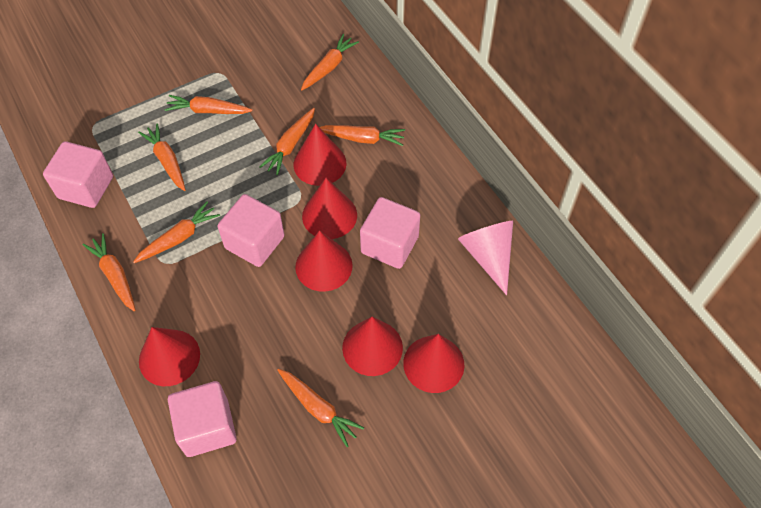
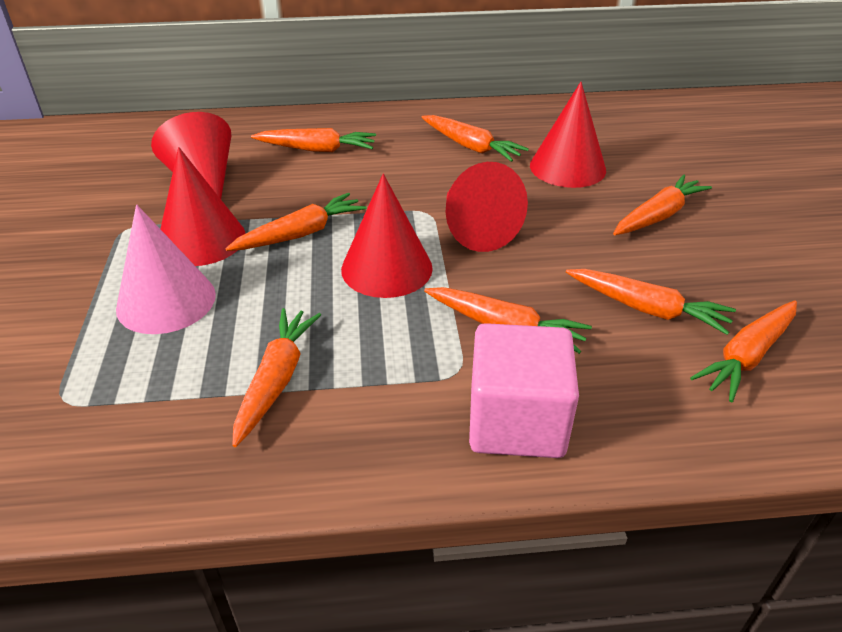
pink cube: [43,141,113,208] [168,381,237,457] [218,194,285,267] [360,197,420,269] = 4 -> [469,323,579,458] = 1
red cone: [139,327,200,386] [293,124,347,186] [295,230,353,292] [302,178,357,239] [342,317,403,376] [403,334,464,393] = 6 -> [151,112,231,199] [160,147,246,266] [341,174,433,298] [446,162,528,252] [530,82,606,188] = 5

